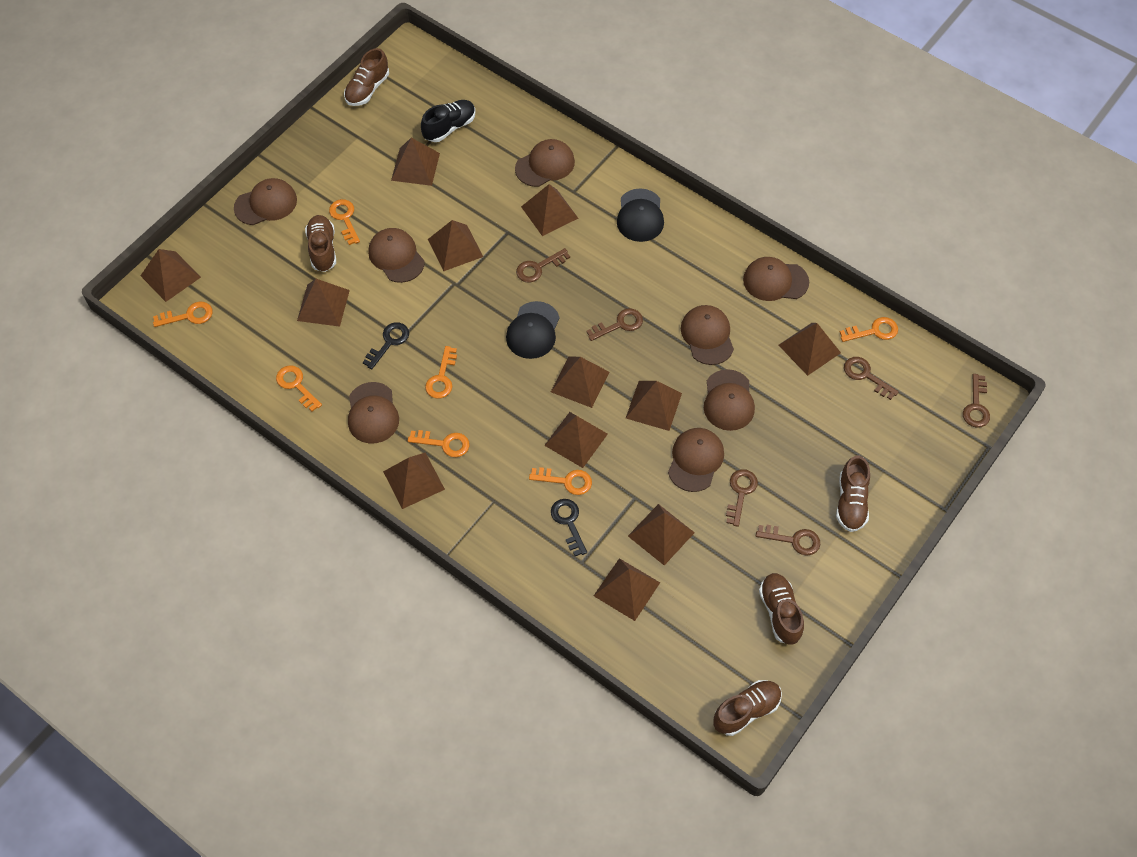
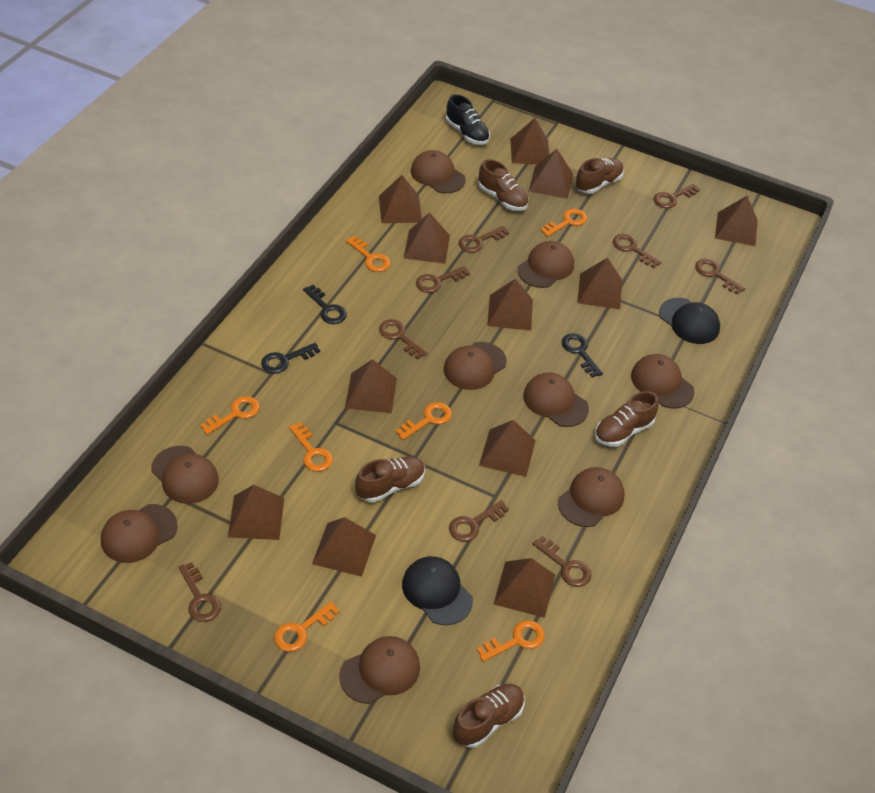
black key: [363,322,409,370] [551,499,587,556] = 2 -> [261,343,320,374] [303,285,347,324] [562,333,603,377] = 3
brown cap: [234,178,297,225] [348,382,399,444] [368,228,425,283] [515,139,575,187] [668,428,724,492] [681,305,734,365] [704,369,755,431] [743,257,809,301] = 8 -> [101,504,178,563] [151,446,219,504] [339,636,420,704] [411,150,466,193] [444,342,507,390] [518,241,574,288] [523,372,589,427] [558,467,624,527] [631,354,694,409] = 9
brown key: [516,248,570,283] [586,308,643,341] [726,469,758,527] [756,525,820,556] [844,357,899,400] [963,374,990,428] = 6 -> [178,562,221,622] [379,319,427,359] [416,266,470,293] [449,500,509,542] [458,226,509,253] [533,536,592,587] [613,234,661,268] [653,184,700,209] [695,259,745,295] = 9

